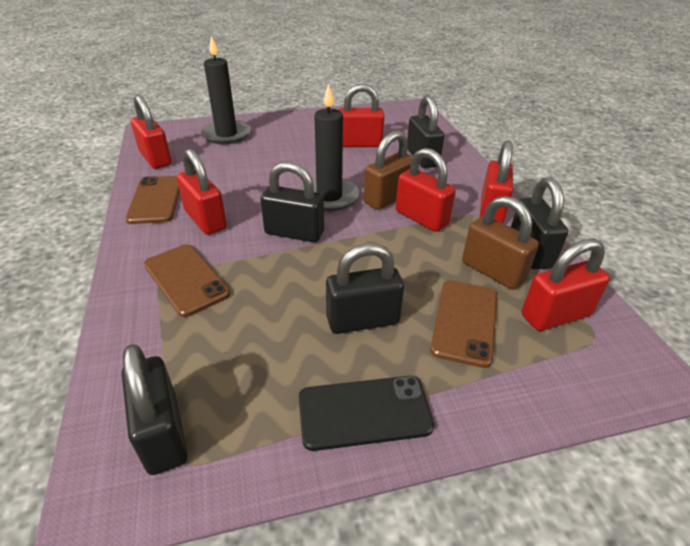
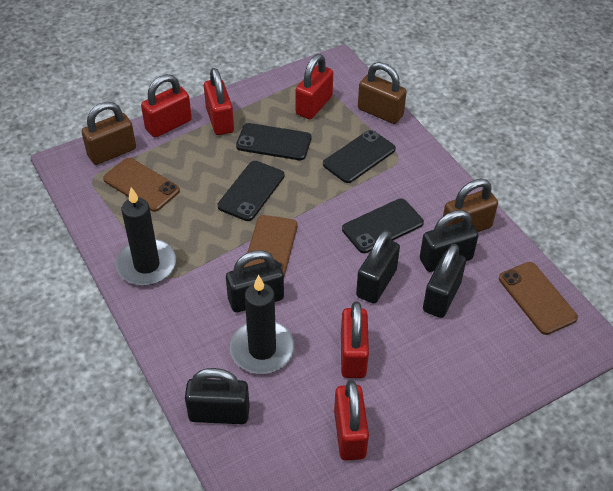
black phone: [299,376,434,451] = 1 -> [217,161,284,221] [236,123,312,160] [323,130,396,183] [342,199,424,253] = 4
brown padlock: [364,131,413,210] [462,196,539,290] = 2 -> [81,102,136,165] [358,62,407,124] [443,179,498,232] = 3
red padlock: [131,95,172,169] [177,148,227,235] [339,84,384,147] [396,148,456,232] [480,140,513,223] [522,239,610,331] = 6 -> [141,74,192,138] [204,68,234,135] [295,54,333,119] [334,380,369,461] [341,301,369,378] = 5

